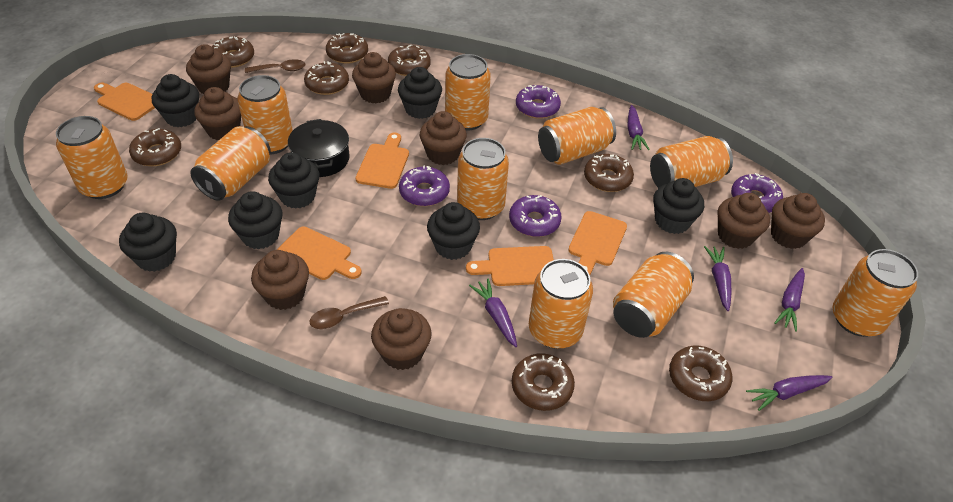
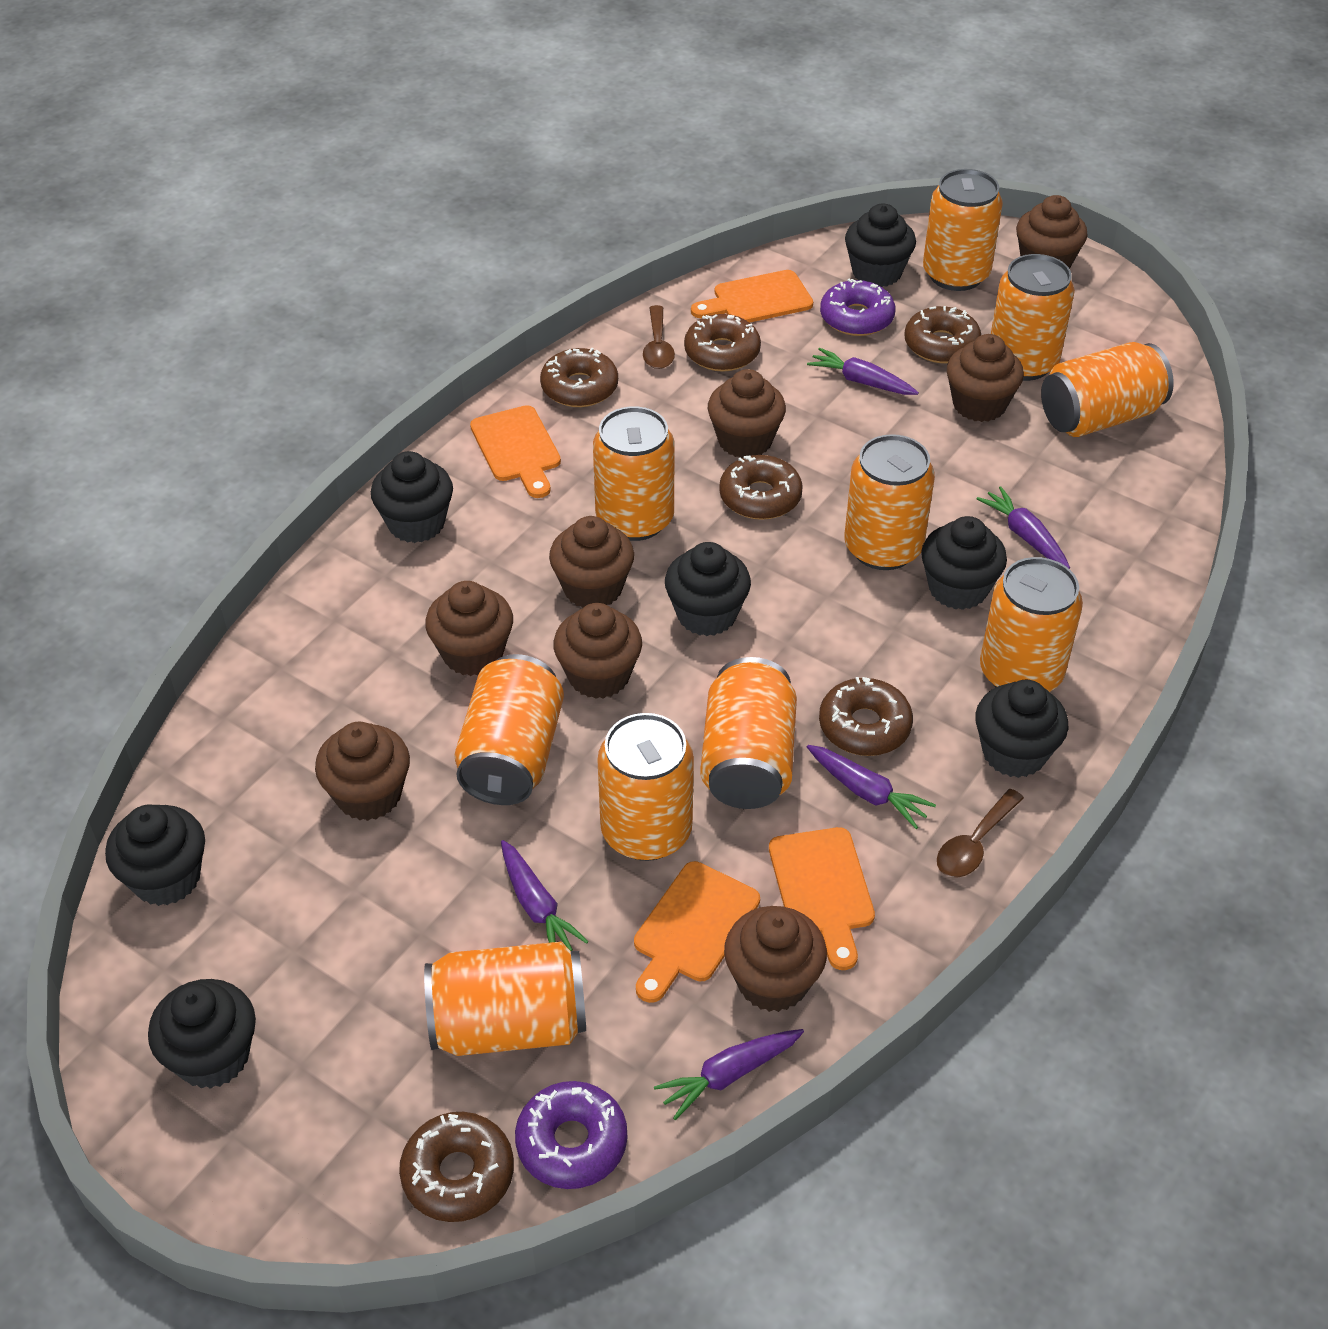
black pot: [288,119,350,177] = 1 -> none = 0
brown donut: [129,128,181,166] [212,36,254,68] [304,61,349,95] [326,33,368,64] [388,45,431,76] [512,353,575,411] [584,154,634,192] [669,345,732,401] = 8 -> [399,1112,514,1222] [540,348,618,407] [684,314,761,372] [719,455,803,520] [819,677,913,756] [904,306,981,363] = 6
orange cutting board: [94,83,155,121] [277,227,362,280] [356,133,409,189] [466,246,554,286] [568,211,627,275] = 5 -> [470,405,561,498] [634,861,760,1003] [691,270,813,323] [769,827,875,970] = 4
purple donut: [399,165,450,206] [509,195,562,237] [516,85,561,119] [731,173,783,213] = 4 -> [515,1081,627,1189] [820,279,895,336] = 2

